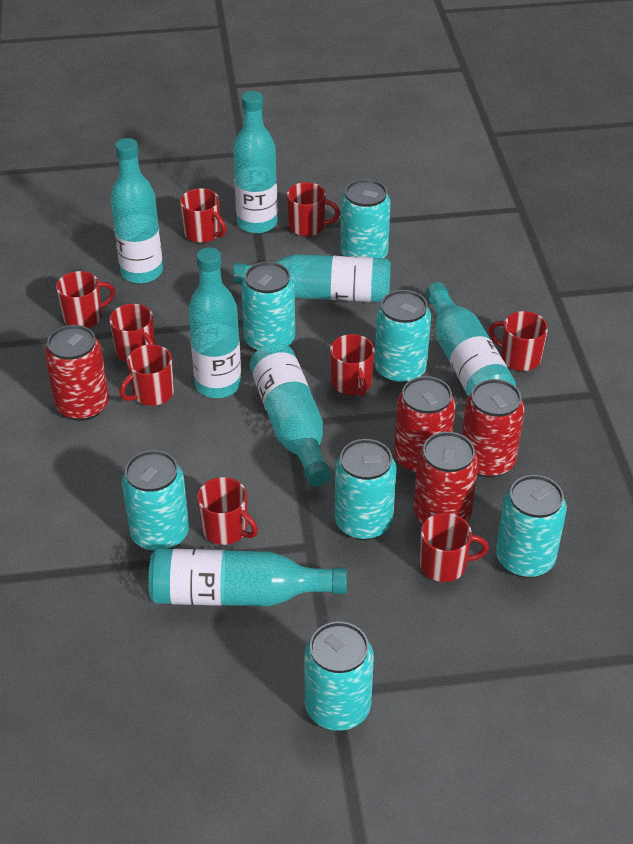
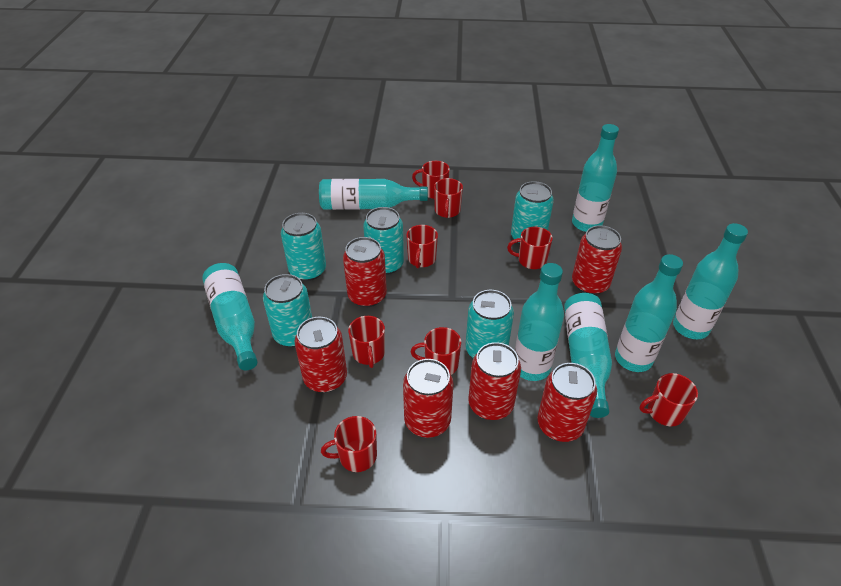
red can: [45,325,109,421] [394,376,456,474] [414,432,478,524] [462,379,524,478] = 4 -> [295,317,347,393] [343,237,387,307] [403,359,453,438] [468,342,521,420] [537,363,597,442] [572,225,622,295] = 6
red mug: [56,271,115,328] [109,304,155,362] [119,344,174,406] [180,188,226,243] [197,477,258,545] [287,182,340,236] [330,334,375,397] [420,513,489,582] [489,311,548,371] = 9 -> [321,416,377,472] [348,316,385,368] [406,225,438,268] [411,327,461,375] [412,161,450,199] [434,178,463,218] [507,227,553,269] [640,373,698,426] = 8
turquoise can: [122,450,189,552] [241,262,295,351] [304,622,374,731] [334,439,396,540] [340,179,391,258] [374,290,431,384] [496,475,567,578] = 7 -> [263,274,312,347] [281,213,326,281] [363,207,404,275] [466,290,514,358] [511,181,554,245] = 5

